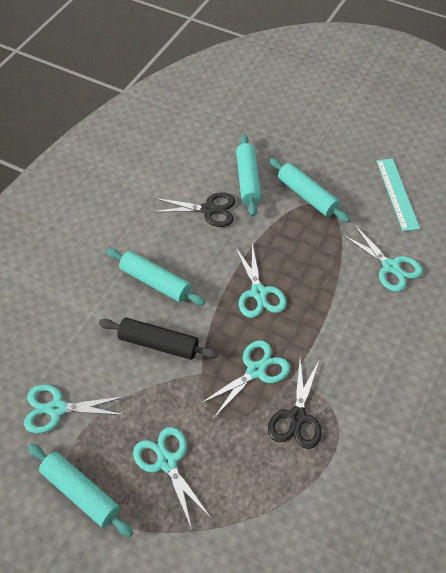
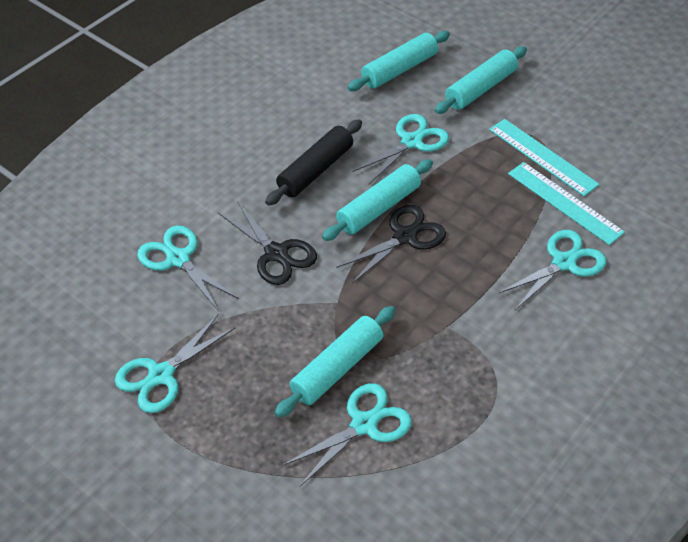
turquoise ruler: [376,158,420,232] = 1 -> [489,119,600,196] [508,162,625,245] = 2

